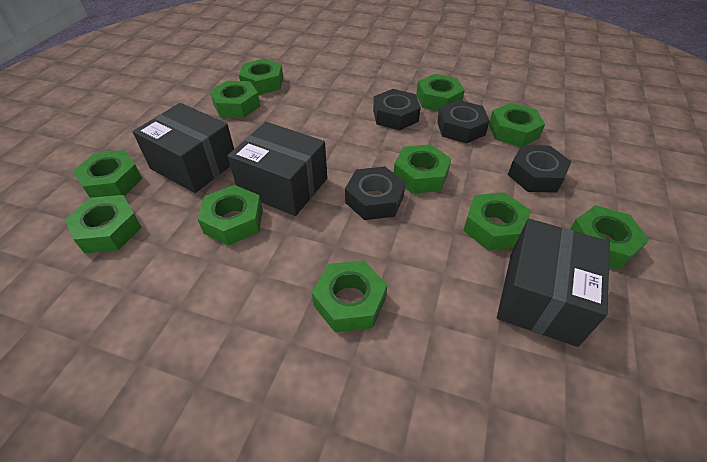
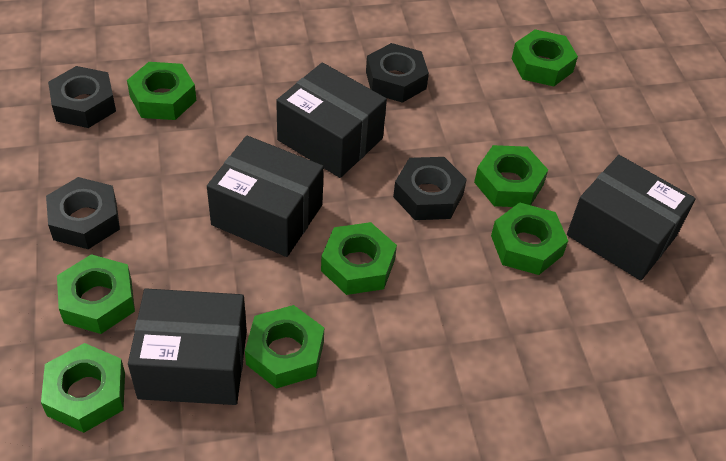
black box: [133,103,234,193] [227,122,327,216] [497,219,610,347] = 3 -> [128,289,247,405] [207,136,324,257] [276,62,387,178] [567,155,696,281] = 4
green nut: [65,195,142,254] [73,150,142,198] [198,185,263,245] [210,81,260,118] [239,59,283,95] [312,260,387,332] [394,144,451,194] [416,74,465,111] [463,192,531,250] [489,103,545,147] [570,205,649,270] = 11 -> [41,343,125,433] [57,254,135,334] [127,62,197,120] [245,305,324,389] [321,222,397,295] [474,145,548,207] [491,202,568,275] [512,29,578,86] = 8

